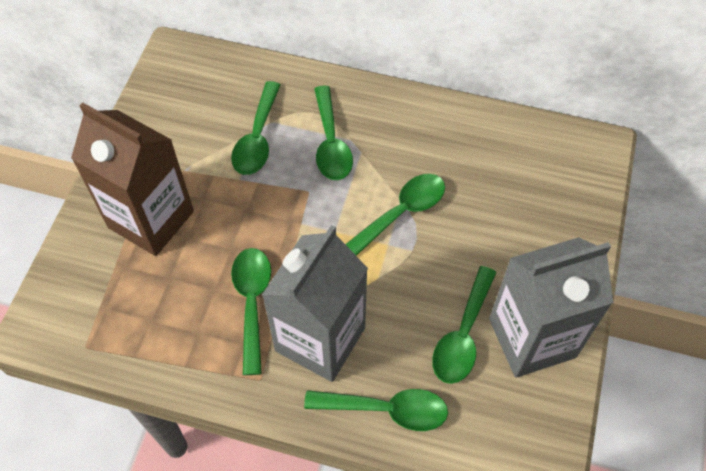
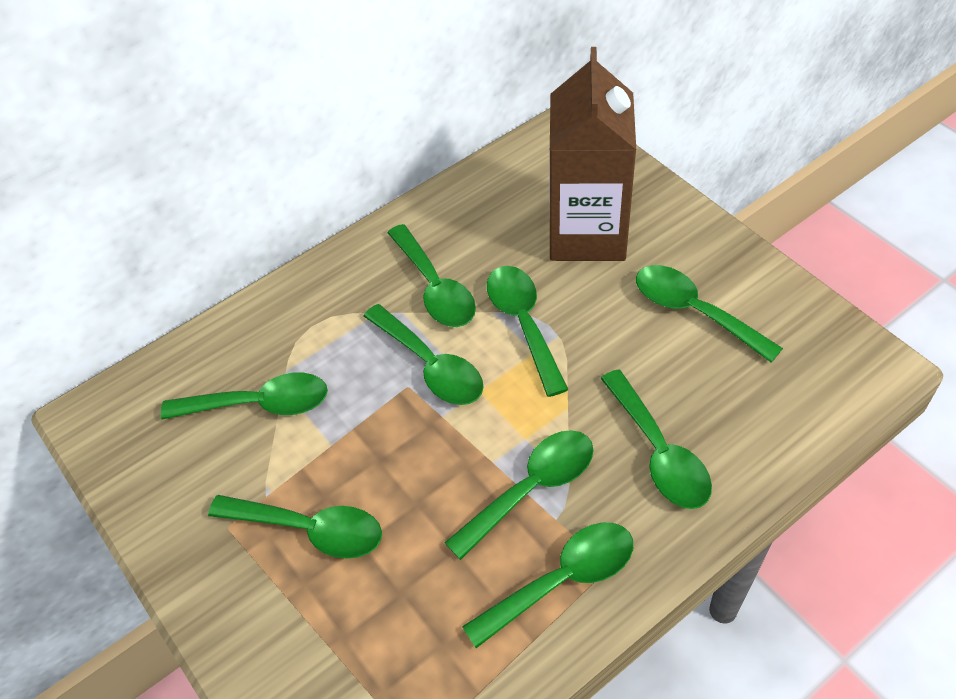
green spoon: [231,81,281,175] [231,248,271,375] [304,389,448,431] [314,86,353,180] [346,174,445,256] [432,266,497,384] = 6 -> [161,373,328,419] [208,495,382,559] [363,304,484,405] [387,224,476,327] [444,430,594,560] [462,523,633,648] [487,266,569,397] [600,369,712,509] [636,265,783,363] = 9
grey carton: [262,225,368,382] [489,237,614,377] = 2 -> none = 0

